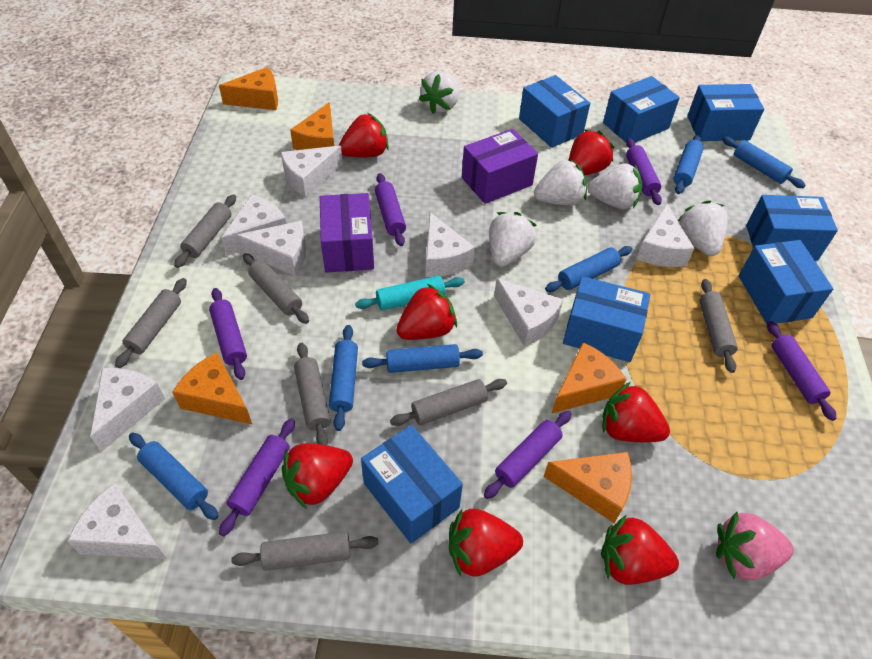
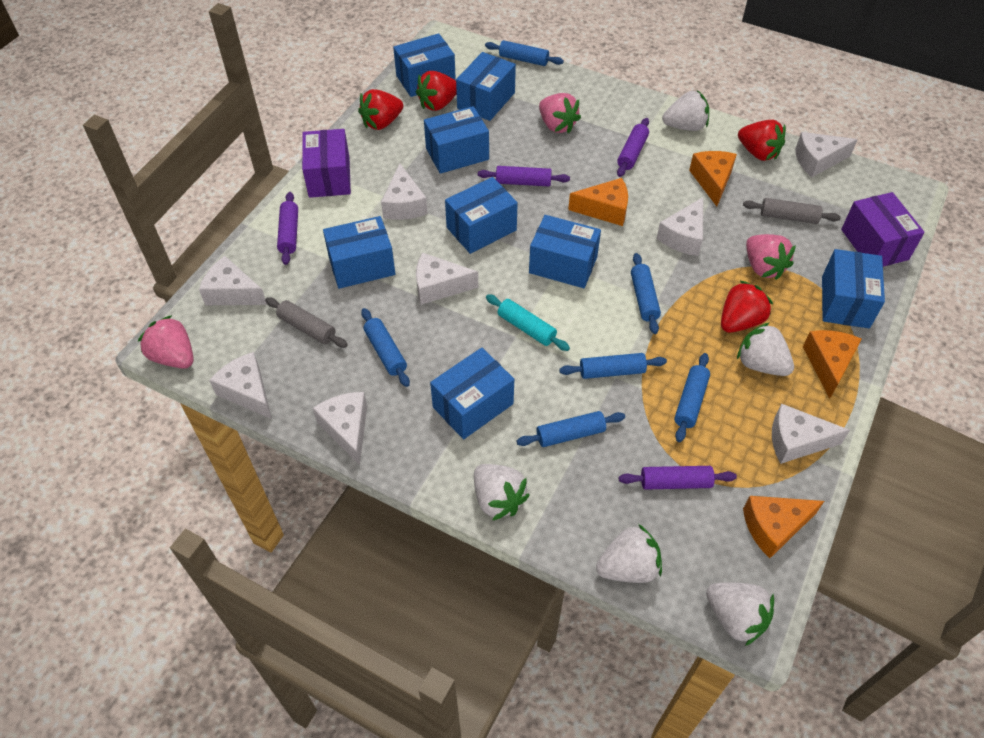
blue box: [361,425,463,544] [519,75,590,148] [563,276,650,362] [603,76,680,143] [687,84,764,141] [738,240,833,324] [746,195,838,261] = 7 -> [323,216,395,289] [393,33,456,97] [424,106,489,174] [430,348,514,439] [445,177,518,254] [456,52,516,121] [529,215,601,288] [822,249,885,328] = 8
grey rolling pin: [115,278,187,368] [174,194,236,268] [231,531,378,571] [243,253,309,324] [294,343,331,445] [390,379,507,426] [699,279,738,373] = 7 -> [265,297,348,348] [743,198,841,224] = 2
orange cheese: [172,353,252,424] [219,67,278,110] [290,102,334,150] [543,452,632,523] [551,342,627,414] = 5 -> [568,178,628,226] [689,151,737,206] [743,496,824,558] [803,330,862,399] = 4
pink strawberry: [716,512,794,580] = 1 -> [138,315,194,369] [539,93,581,133] [746,234,796,280] = 3
purple rolling pin: [209,288,247,380] [219,418,295,536] [375,173,406,246] [484,411,572,499] [626,138,662,205] [767,321,836,421] = 6 -> [277,192,298,265] [478,166,570,187] [617,118,649,177] [619,466,737,490] = 4
red strawberry: [282,443,353,509] [339,113,389,157] [396,284,457,340] [449,509,523,577] [568,129,615,175] [601,514,679,585] [602,382,670,442] = 7 -> [358,89,403,130] [416,71,457,111] [721,280,773,333] [738,120,786,161] = 4

